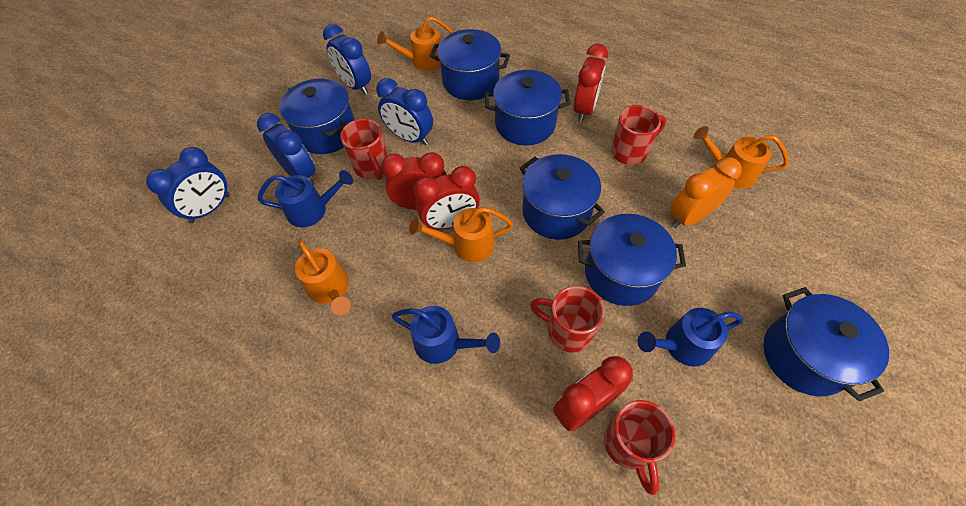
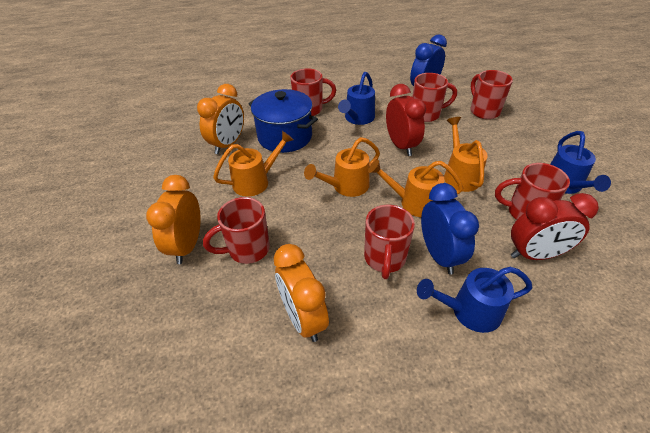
blue clock: [146,147,230,223] [257,113,316,185] [323,24,371,95] [376,78,433,145] = 4 -> [410,34,447,86] [421,183,479,275] = 2
blue pot: [279,78,355,154] [429,29,510,100] [485,70,571,145] [520,154,605,240] [578,214,686,306] [764,287,889,401] = 6 -> [249,89,318,153] = 1
orange clock: [670,157,742,228] = 1 -> [146,175,201,264] [197,84,244,154] [274,244,329,342] = 3
red clock: [382,152,447,210] [414,166,480,230] [553,356,633,431] [573,44,608,122] = 4 -> [386,84,426,156] [511,193,599,260] = 2
red mug: [340,119,388,180] [530,286,605,353] [604,400,675,495] [611,105,666,165] = 4 -> [203,197,270,264] [290,68,336,116] [364,205,415,279] [413,73,457,122] [470,70,513,119] [495,163,570,220] = 6

